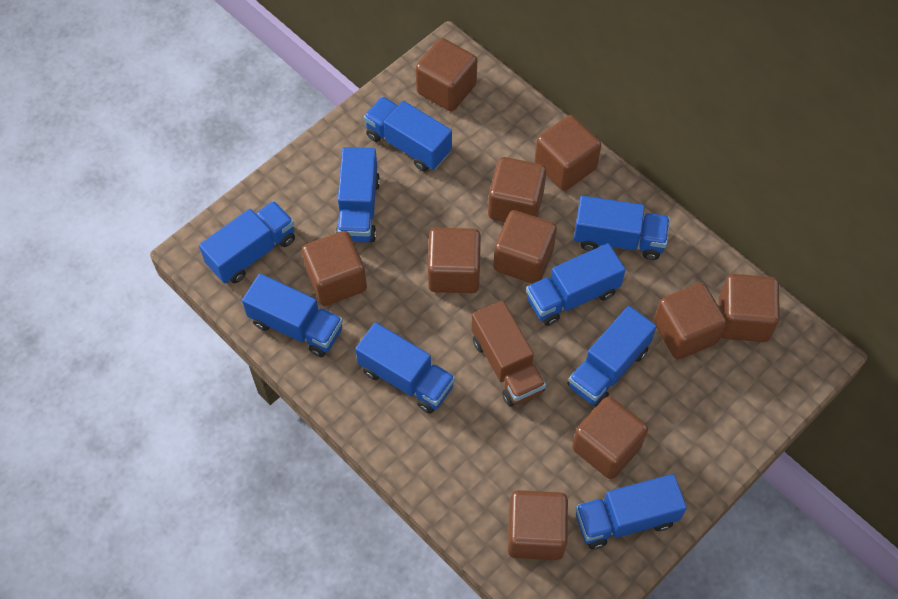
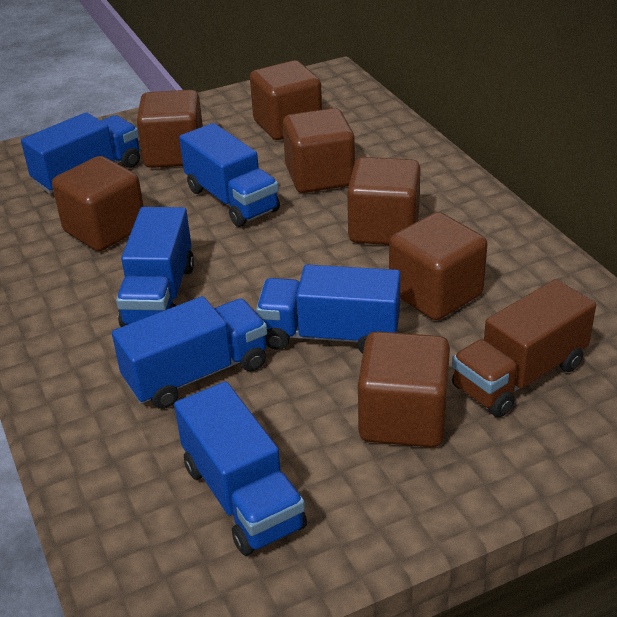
blue truck: [199,201,295,283] [242,273,343,357] [336,147,380,242] [355,322,455,414] [364,96,452,172] [526,243,625,326] [567,306,657,406] [574,196,670,260] [575,474,687,549] = 9 -> [21,112,140,194] [112,296,267,409] [116,207,194,327] [174,381,307,556] [179,123,280,227] [256,265,401,354] = 6
brown cube: [302,231,367,306] [416,38,477,111] [428,228,481,293] [488,157,546,222] [493,210,557,284] [508,490,568,560] [534,115,601,191] [572,396,648,479] [654,283,727,360] [719,274,780,342] = 10 -> [52,156,144,251] [137,90,203,168] [250,60,322,140] [283,108,355,193] [347,157,421,245] [358,331,450,447] [389,212,487,320] = 7

